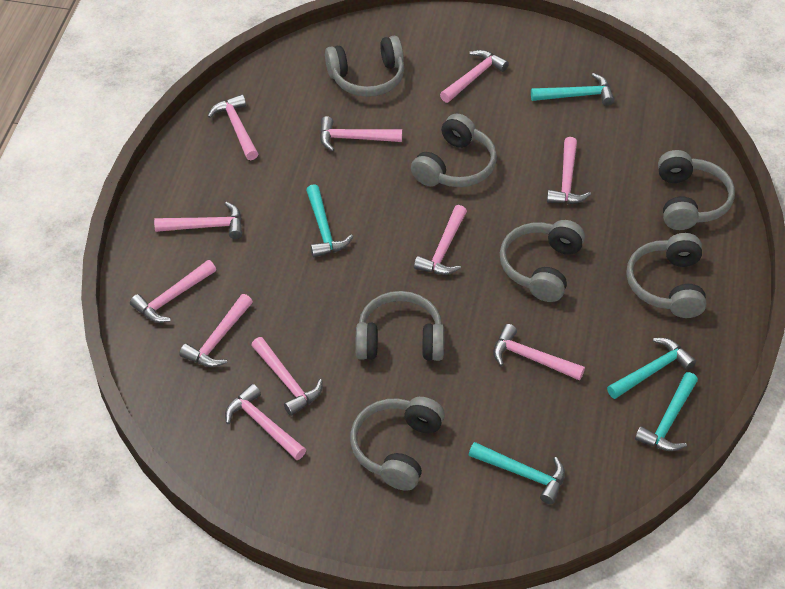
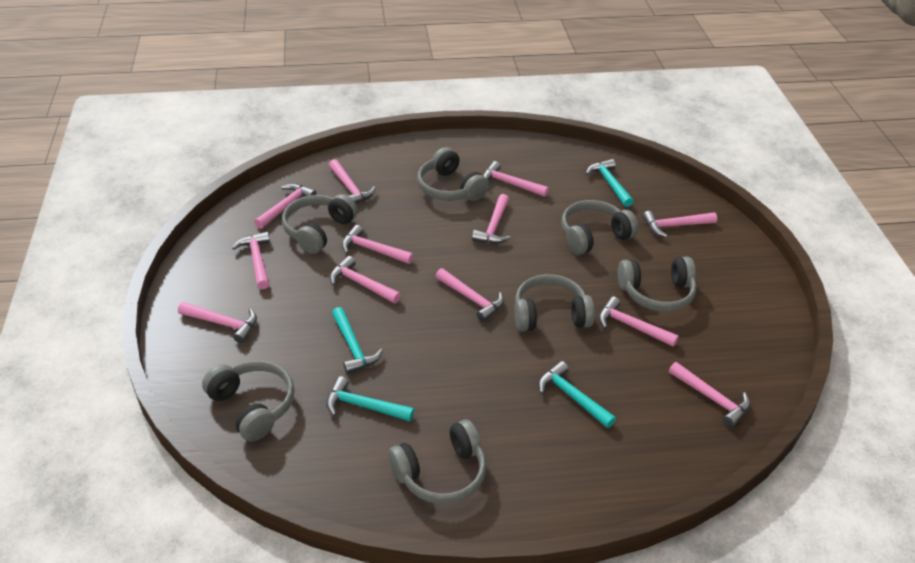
pink hammer: [130,260,216,323] [154,202,242,239] [179,294,253,367] [208,94,258,160] [225,384,306,460] [251,337,323,416] [320,116,402,152] [414,205,467,275] [440,50,509,103] [493,324,585,381] [547,137,591,204] = 11 -> [178,302,257,343] [232,232,270,289] [255,183,317,229] [329,159,376,203] [330,256,401,304] [342,225,414,264] [436,268,504,322] [472,194,511,244] [483,161,549,197] [599,296,679,347] [643,211,717,238] [669,362,750,428] = 12
turquoise hammer: [306,184,353,258] [469,442,565,504] [531,73,615,106] [607,338,696,399] [635,372,698,451] = 5 -> [326,376,414,422] [332,307,383,374] [538,361,616,428] [586,159,634,207] = 4

